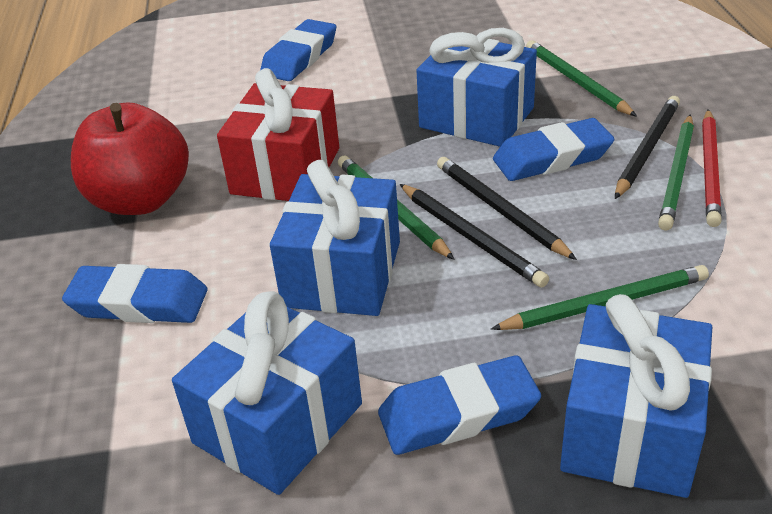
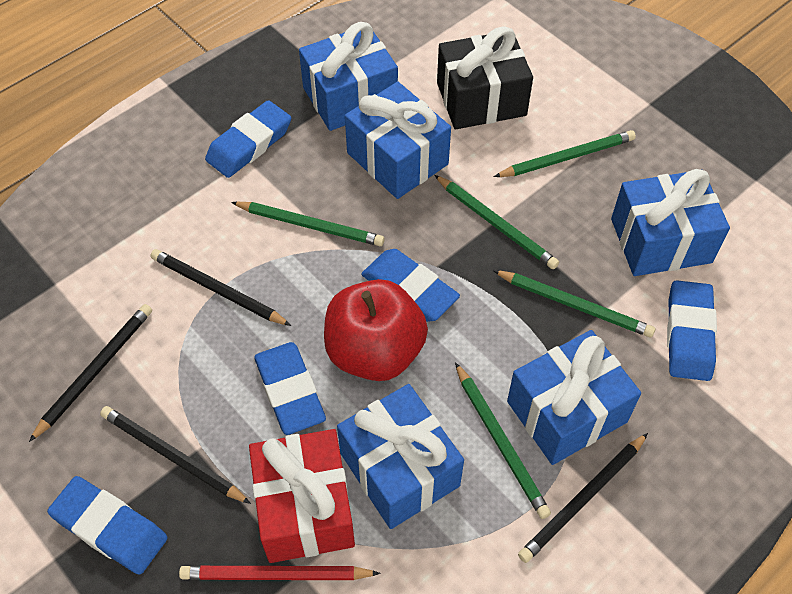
black gift: none = 0 -> [437,26,533,130] = 1
black pencil: [400,184,549,288] [437,157,577,260] [615,96,680,199] = 3 -> [29,304,152,442] [100,406,251,504] [151,249,291,326] [518,433,648,563] = 4
blue eraser: [62,264,207,323] [260,19,336,81] [378,355,541,455] [493,118,614,181] = 4 -> [47,476,167,575] [205,100,291,178] [254,342,326,435] [361,249,460,322] [667,280,717,381] = 5
blue gift: [172,291,362,495] [270,160,400,316] [416,28,537,147] [560,294,712,498] = 4 -> [299,22,398,131] [337,384,464,529] [345,82,451,199] [507,330,641,465] [611,169,730,276] = 5
green pencil: [338,155,455,260] [491,265,709,330] [526,40,637,117] [658,115,694,231] = 4 -> [231,202,385,246] [434,175,559,269] [455,362,551,519] [493,270,655,338] [494,130,636,177] = 5

